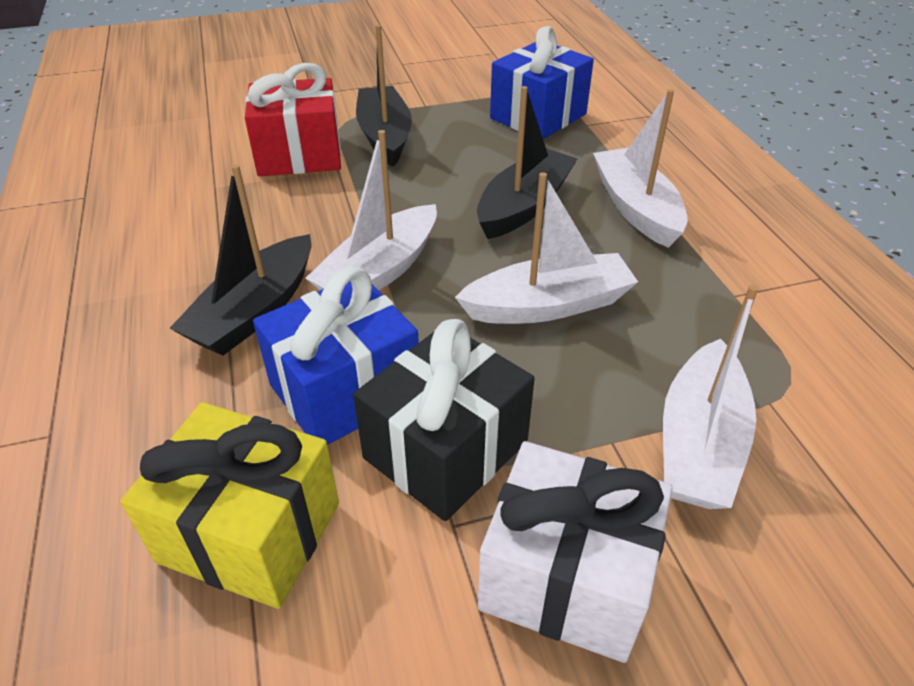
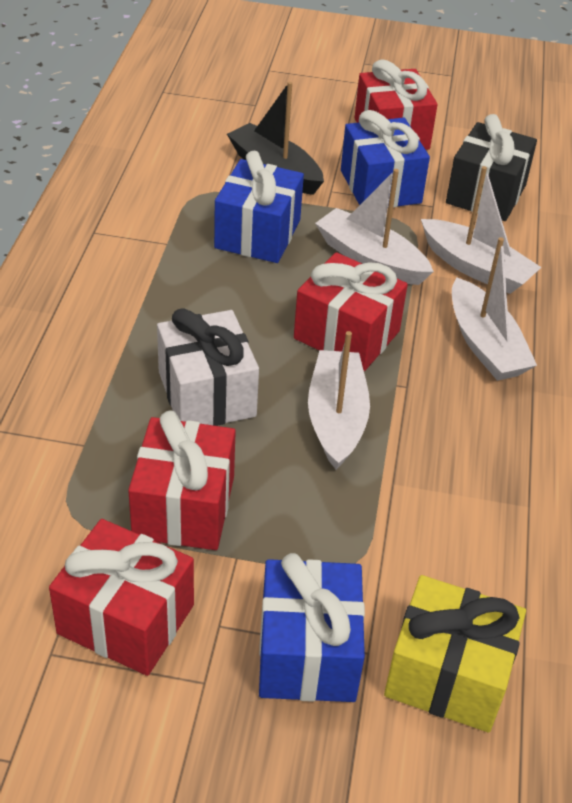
black boat: [169,164,311,356] [356,25,412,167] [477,86,577,239] = 3 -> [227,82,324,195] = 1
blue gift: [253,267,419,445] [490,26,594,139] = 2 -> [214,151,304,263] [259,553,365,702] [341,110,430,208] = 3
red gift: [245,63,341,176] = 1 -> [49,519,194,676] [128,410,236,550] [294,252,408,371] [355,59,438,150] = 4

